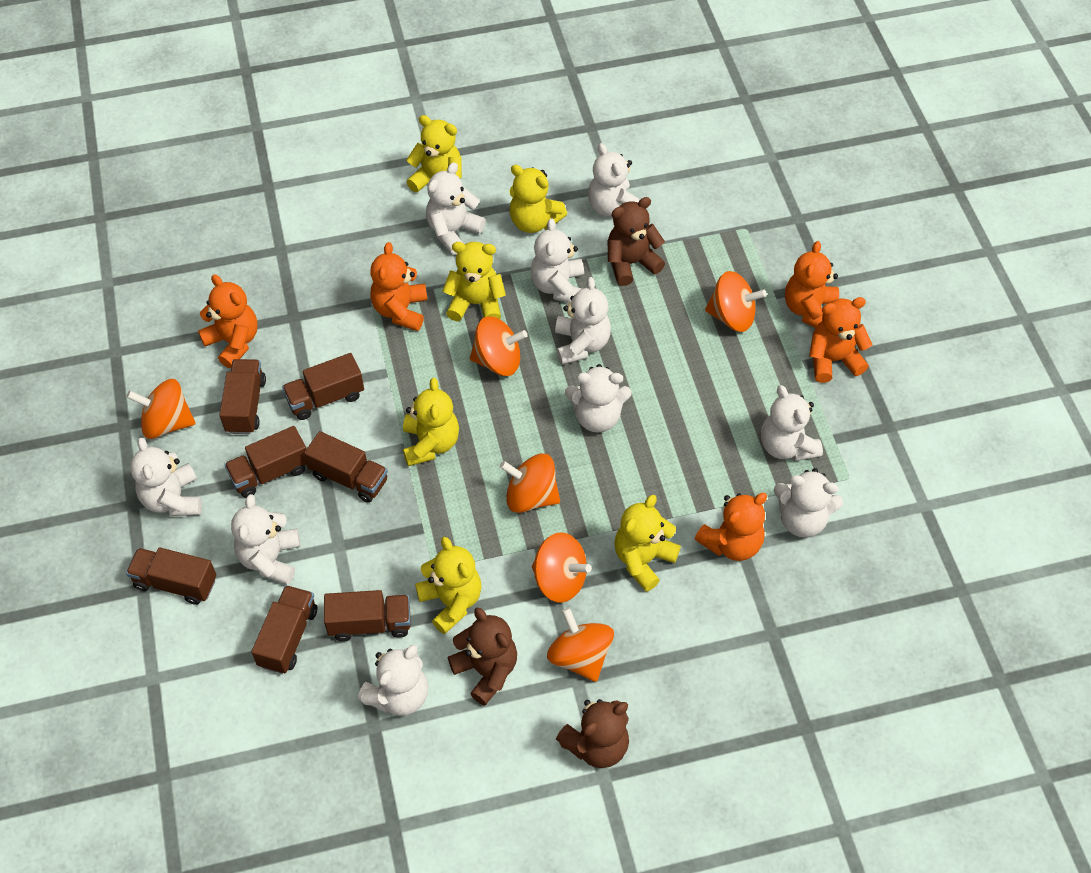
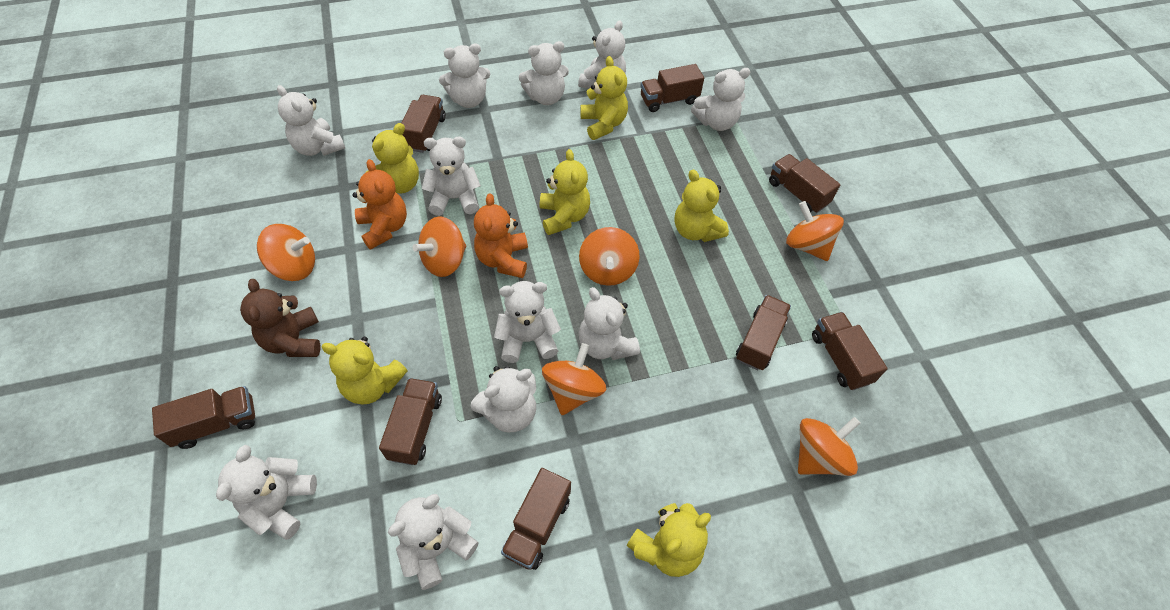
brown teddy bear: [447,608,517,706] [556,699,629,768] [608,197,665,286] = 3 -> [240,279,320,357] = 1
brown truck: [126,547,216,605] [219,359,266,434] [224,426,307,498] [251,585,317,674] [282,353,364,420] [304,431,388,503] [324,590,410,641] = 7 -> [152,386,255,449] [379,378,442,465] [401,95,446,153] [501,468,571,570] [640,64,704,112] [736,295,791,370] [769,154,840,213] [812,312,888,390] = 8
orange teddy bear: [198,274,258,368] [370,242,427,331] [695,493,767,561] [785,241,839,328] [809,297,872,383] = 5 -> [353,159,407,250] [474,193,528,278] = 2
white teddy bear: [130,437,202,516] [231,494,300,585] [358,645,428,716] [426,162,485,255] [531,218,584,302] [555,277,611,365] [565,364,631,433] [588,143,641,217] [761,385,823,461] [774,468,843,537] = 10 -> [216,445,317,540] [277,85,345,156] [388,494,479,590] [422,136,481,216] [439,44,491,108] [471,366,536,433] [494,281,561,363] [519,41,569,105] [578,20,626,89] [579,287,640,360] [691,68,751,131] = 11

